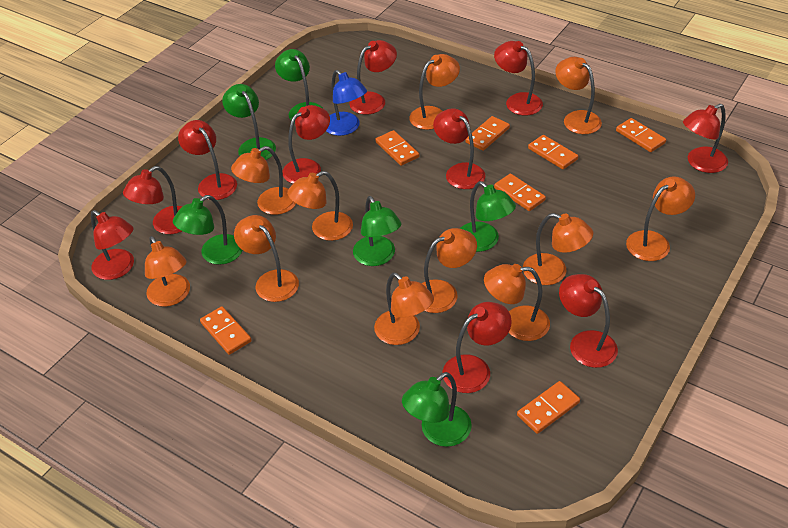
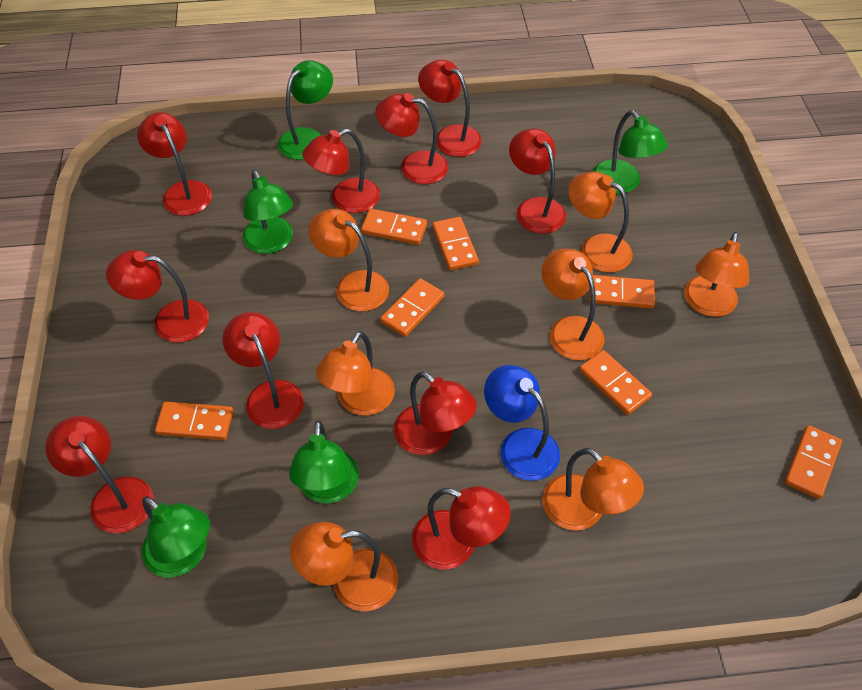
green lamp: [173,195,242,265] [222,84,276,160] [275,49,323,120] [353,196,402,266] [402,372,472,447] [460,181,516,252] = 6 -> [142,496,210,578] [242,169,293,254] [278,60,333,160] [289,420,359,504] [592,110,668,194] = 5
orange lamp: [145,236,190,307] [231,146,296,215] [234,215,299,302] [287,171,353,241] [374,273,434,345] [409,54,460,130] [422,228,477,313] [484,264,550,341] [523,213,593,285] [555,57,602,134] [626,177,695,261] = 11 -> [290,522,398,611] [308,209,389,311] [316,331,395,416] [542,249,604,360] [542,448,644,530] [568,172,633,273] [684,232,749,317] = 7

